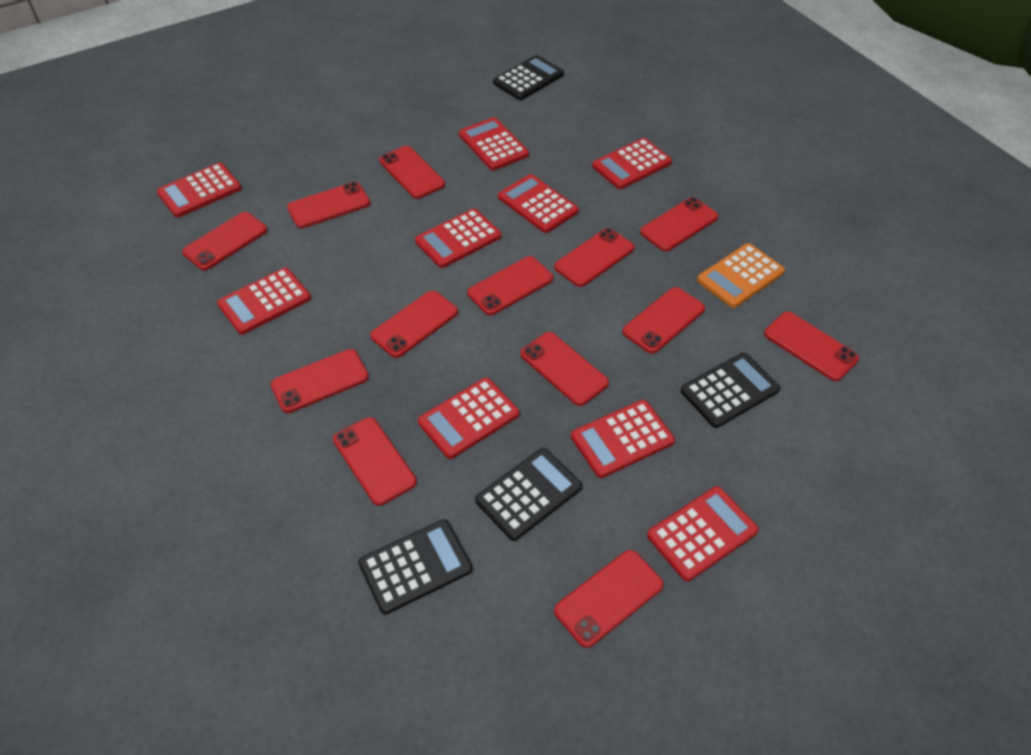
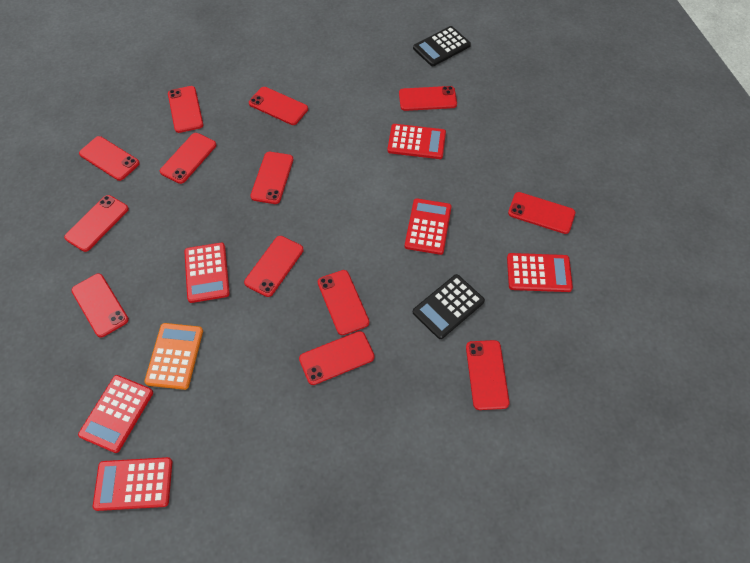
black calculator: [358,519,473,615] [475,448,582,541] [493,55,564,100] [680,353,780,428] = 4 -> [413,26,471,66] [413,274,485,339] = 2
red calculator: [157,163,241,217] [217,267,311,335] [415,208,501,268] [418,377,519,459] [459,117,529,170] [498,174,579,233] [571,400,675,478] [592,138,672,189] [647,486,759,581] = 9 -> [78,375,153,453] [93,457,172,511] [184,243,230,303] [387,124,446,159] [405,198,452,255] [507,253,573,292] = 6

